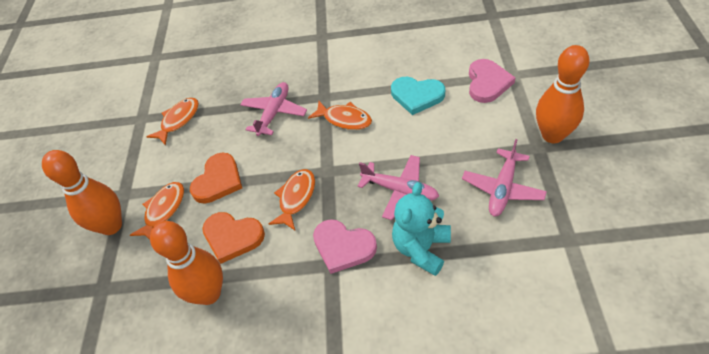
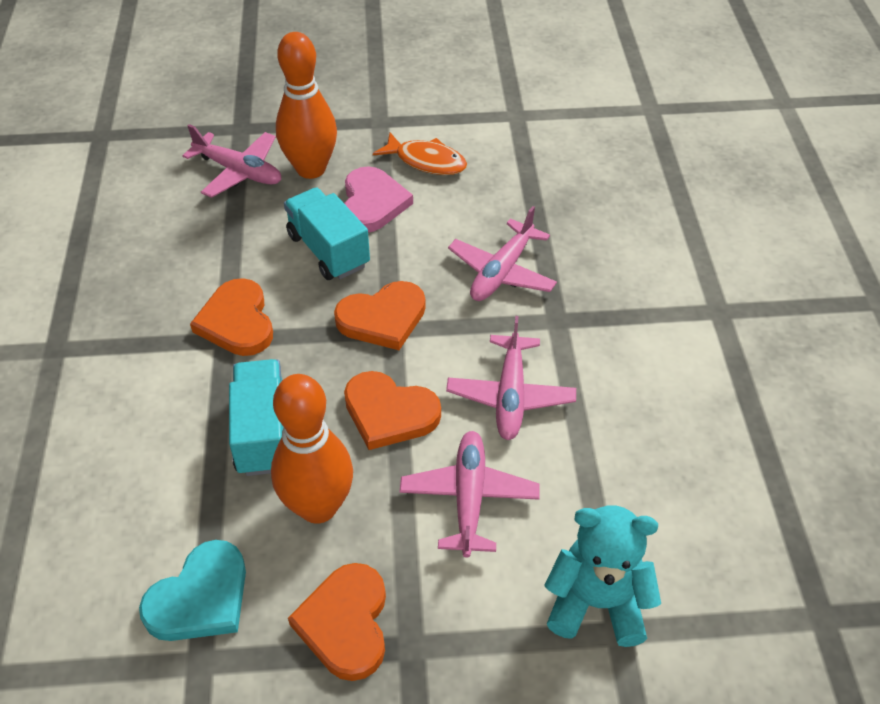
orange bowling pin: [42,150,122,235] [150,221,223,305] [536,45,590,143] = 3 -> [271,374,353,524] [276,32,337,179] = 2
orange fish: [130,182,184,240] [146,98,199,146] [269,169,315,230] [308,101,372,130] = 4 -> [373,133,467,175] = 1
orange heart: [190,153,242,204] [202,212,265,264] = 2 -> [190,278,273,356] [288,563,386,681] [334,281,426,350] [344,371,441,450] = 4
pink heart: [313,219,377,274] [469,59,516,103] = 2 -> [344,166,413,232] = 1
pink plane: [240,82,307,136] [357,155,439,220] [462,139,547,216] = 3 -> [182,124,281,198] [400,431,540,558] [446,316,576,440] [448,206,557,301] = 4
turquoise truck: none = 0 -> [229,359,283,476] [284,187,370,280] = 2

